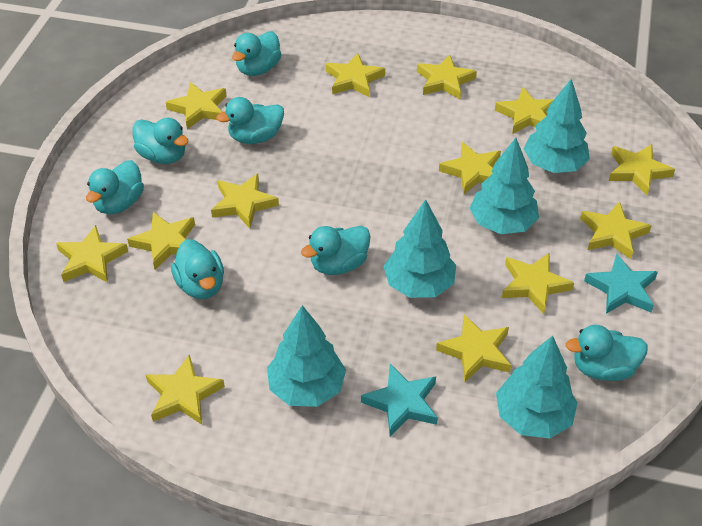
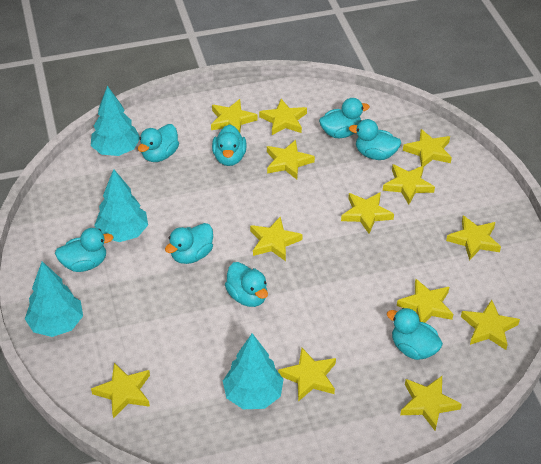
turquoise duck: [86,160,144,214] [132,118,189,164] [171,239,224,299] [216,97,284,144] [232,31,282,76] [301,226,370,275] [566,325,648,381] = 7 -> [55,228,113,272] [138,124,179,162] [165,223,213,264] [212,124,247,166] [225,262,268,307] [319,98,370,138] [349,119,401,160] [387,308,443,360] = 8
turquoise star: [361,364,438,436] [584,253,658,314] = 2 -> none = 0
turquoise tree: [267,305,346,407] [383,199,456,298] [469,138,539,234] [496,335,578,438] [524,79,590,173] = 5 -> [25,261,83,337] [91,86,140,156] [94,169,148,242] [223,333,284,409] = 4

